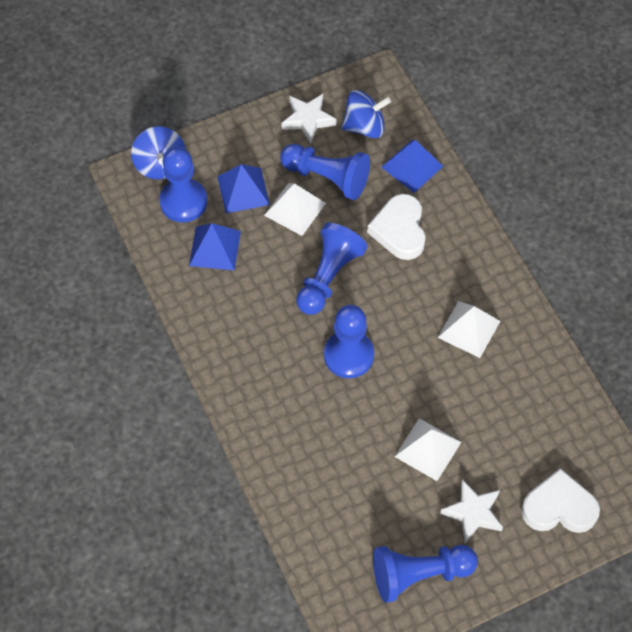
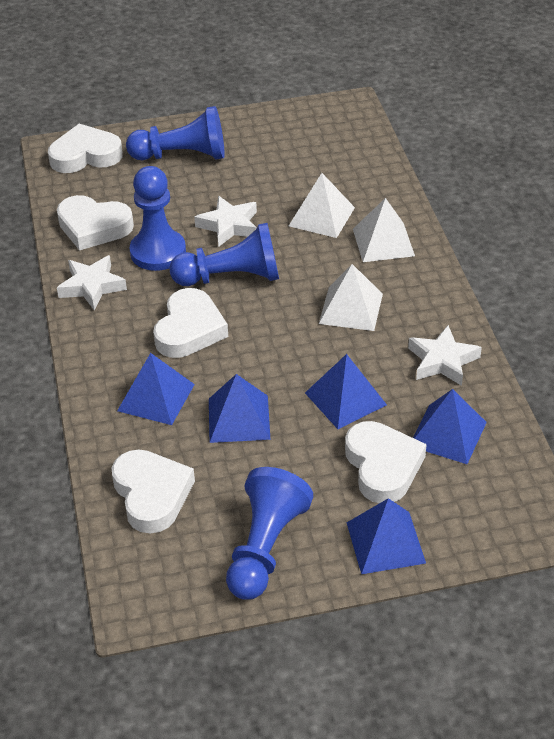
blue pawn: [159,147,207,222] [280,144,370,200] [296,223,368,315] [324,305,374,378] [373,545,478,603] = 5 -> [126,106,225,160] [130,166,186,271] [169,223,279,286] [226,467,313,600] = 4
blue pyramid: [189,223,241,271] [217,164,270,213] [381,140,443,193] = 3 -> [117,353,195,425] [209,374,271,443] [305,354,387,429] [347,498,426,574] [413,389,487,464] = 5
blue spinning top: [131,126,185,179] [342,90,391,138] = 2 -> none = 0
white heart: [367,194,426,260] [521,468,600,533] = 2 -> [48,124,123,173] [57,195,134,251] [112,449,195,534] [153,288,228,358] [345,421,427,503] = 5
white star: [281,94,336,144] [440,479,503,543] = 2 -> [57,255,127,310] [194,196,257,247] [408,325,482,386] = 3

